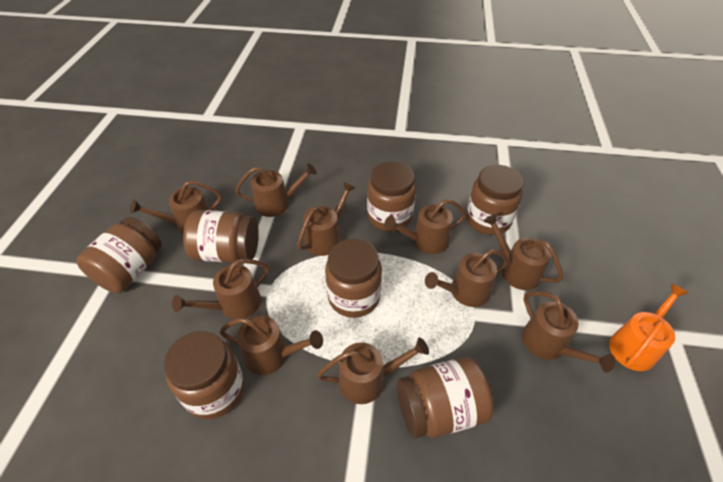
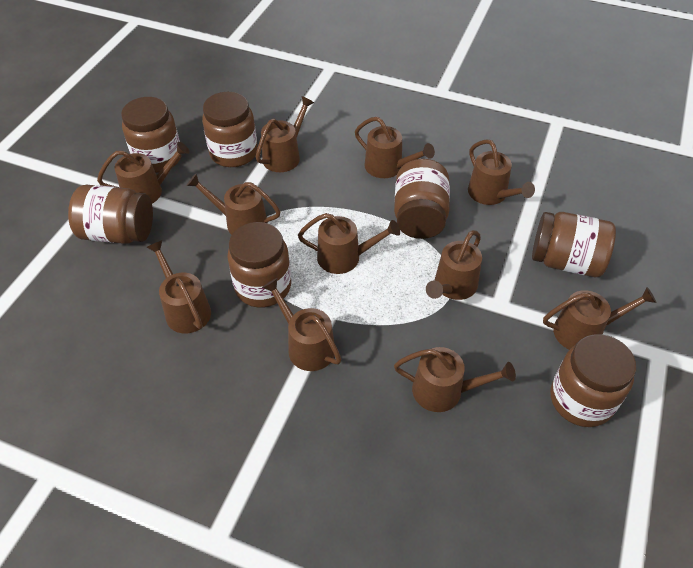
brown watering can: [130,180,222,233] [172,259,269,319] [220,315,323,375] [235,163,317,217] [297,182,355,256] [317,337,429,404] [384,199,466,254] [425,249,509,307] [484,214,563,290] [522,291,615,373] = 10 -> [97,142,190,204] [146,240,211,333] [187,174,281,235] [256,96,314,172] [262,278,341,371] [298,213,400,274] [355,117,435,178] [394,347,516,412] [426,230,482,300] [468,139,535,205] [543,287,657,350] = 11
orange watering can: [609,284,689,371] = 1 -> none = 0

